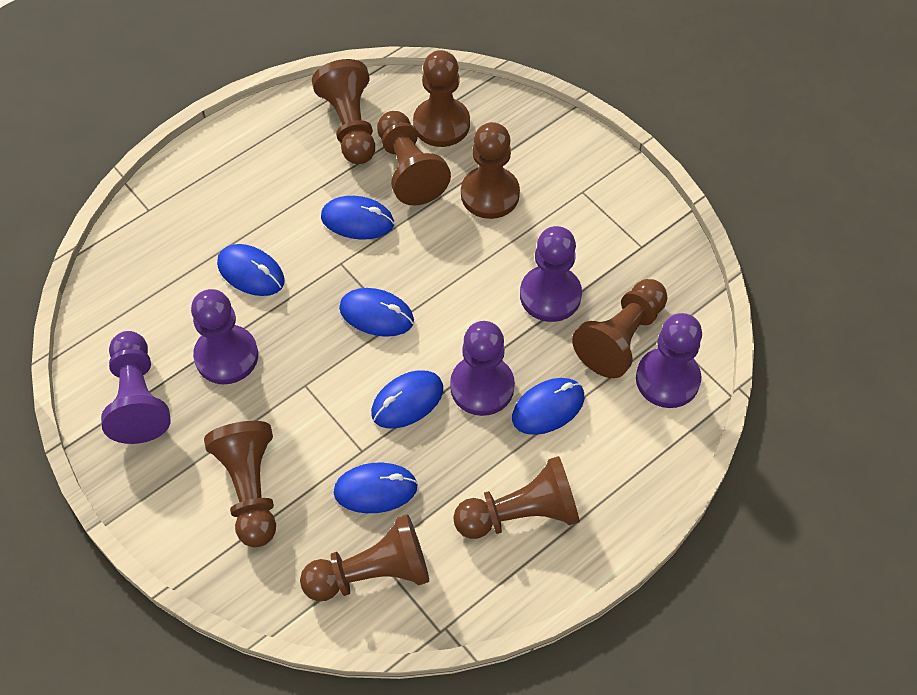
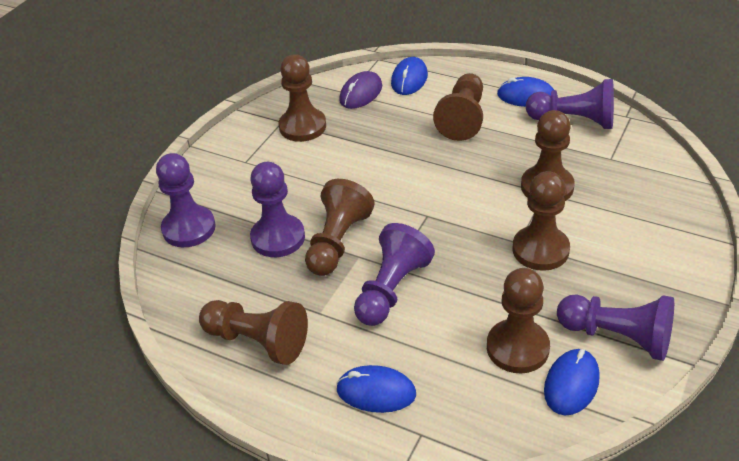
blue mouse: [217,244,285,296] [321,196,394,240] [334,463,418,513] [339,288,414,337] [371,370,443,429] [512,378,584,435] = 6 -> [336,365,416,413] [391,57,428,95] [497,77,554,107] [544,349,600,416] = 4
brown pawn: [204,421,276,547] [300,514,429,601] [312,59,375,164] [377,111,451,205] [413,50,470,147] [453,456,580,539] [461,122,520,219] [572,279,667,378] = 8 -> [199,300,308,365] [279,54,326,142] [305,179,375,276] [433,73,483,141] [487,268,550,373] [513,171,570,271] [521,110,575,201] = 7
purple mouse: none = 0 -> [339,71,382,109] = 1

